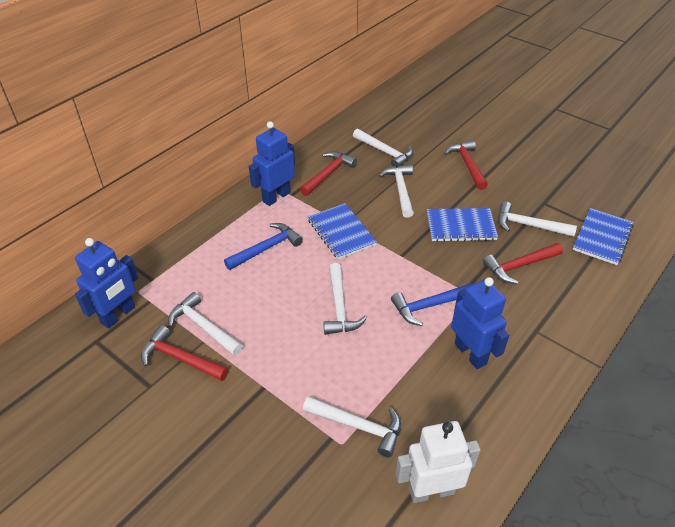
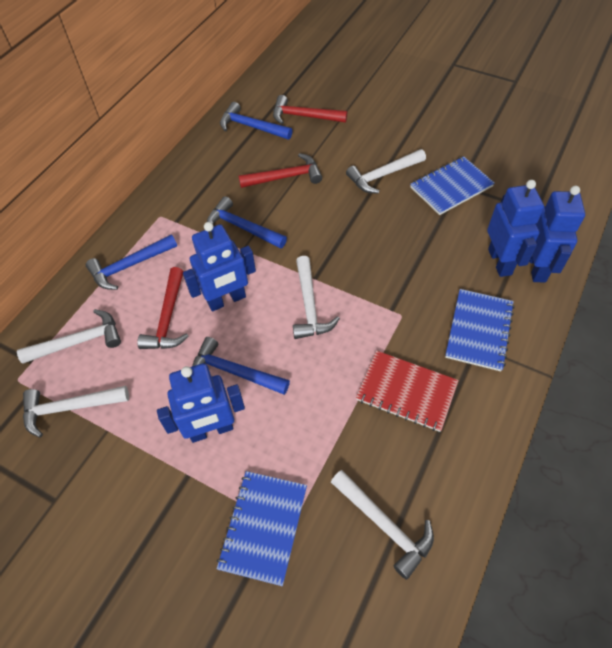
blue hammer: [224,223,303,270] [391,283,475,326] = 2 -> [86,235,177,290] [192,337,290,395] [207,197,287,249] [220,102,293,140] = 4
blue robot: [75,238,139,329] [249,121,295,206] [451,277,509,369] = 3 -> [157,363,245,443] [183,222,256,311] [487,180,544,277] [529,186,585,283] = 4
red hammer: [141,325,228,381] [300,151,357,196] [445,140,488,190] [483,243,563,284] = 4 -> [137,267,189,349] [239,153,322,188] [273,95,347,124] = 3
red notebook: none = 0 -> [356,351,459,432] = 1
white hammer: [168,292,243,356] [303,396,401,457] [323,263,367,335] [353,129,413,168] [379,164,414,218] [498,201,577,237] = 6 -> [17,309,121,364] [23,386,129,438] [293,256,340,339] [331,470,434,580] [346,149,426,193] = 5
white robot: [396,421,481,503] = 1 -> none = 0

